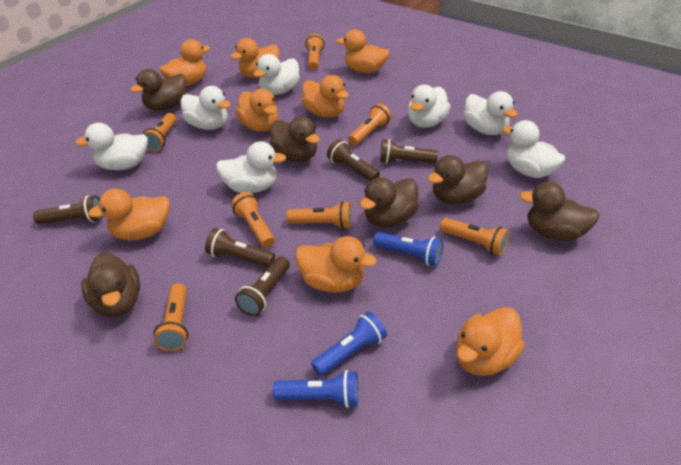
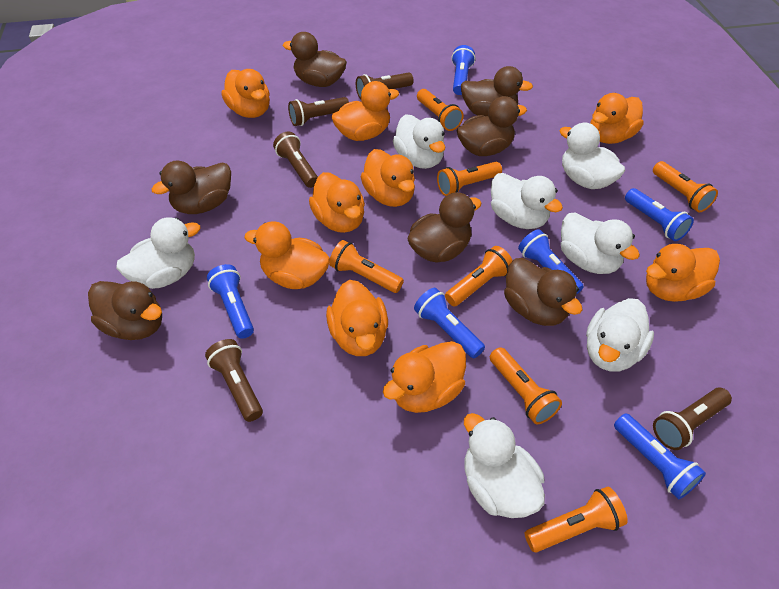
blue flashlight: [273,370,358,408] [311,312,387,376] [373,232,443,266] = 3 -> [207,264,254,339] [414,288,485,358] [451,45,475,95] [518,229,584,295] [614,413,706,499] [625,188,694,241] = 6
brown duck: [81,252,140,317] [130,69,186,111] [270,116,320,162] [360,177,419,228] [428,155,488,204] [519,182,600,241] = 6 -> [88,281,162,340] [152,161,231,214] [283,32,347,87] [408,192,482,263] [457,96,527,156] [461,66,533,116] [504,258,582,326] = 7
orange duck: [88,189,170,241] [160,39,210,86] [230,38,279,78] [235,89,278,132] [295,236,377,293] [302,75,349,118] [336,29,390,73] [456,307,525,376] = 8 -> [221,69,270,118] [244,221,330,289] [309,172,365,233] [326,280,388,356] [331,81,399,141] [361,149,415,207] [383,341,466,413] [590,93,643,144] [646,244,720,302] = 9

